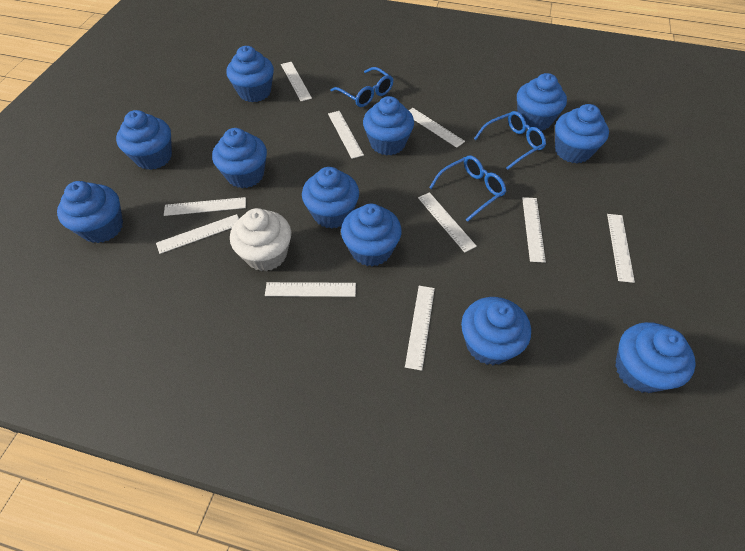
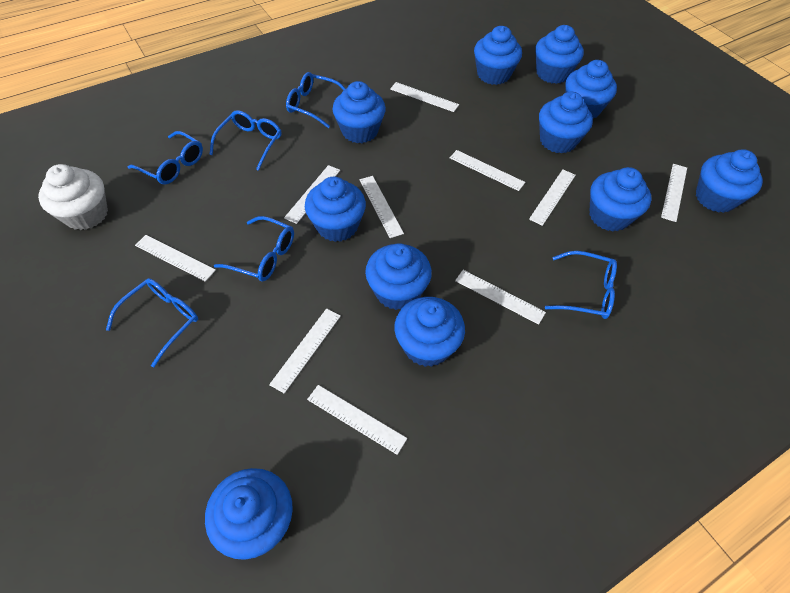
blue glasses: [330,67,394,107] [429,155,506,222] [474,111,546,170] = 3 -> [106,278,198,367] [127,131,203,184] [209,110,281,171] [214,216,294,281] [286,72,346,128] [545,251,617,319] = 6

